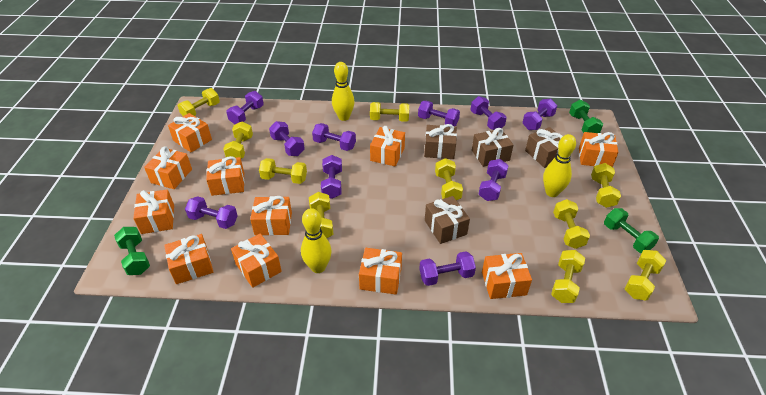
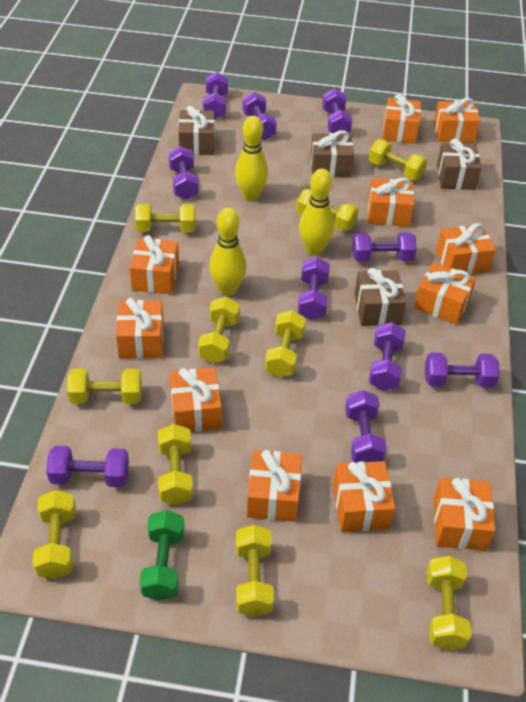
green dumbbell: [114,227,150,275] [569,100,603,133] [604,208,659,253] = 3 -> [140,510,185,601] = 1

